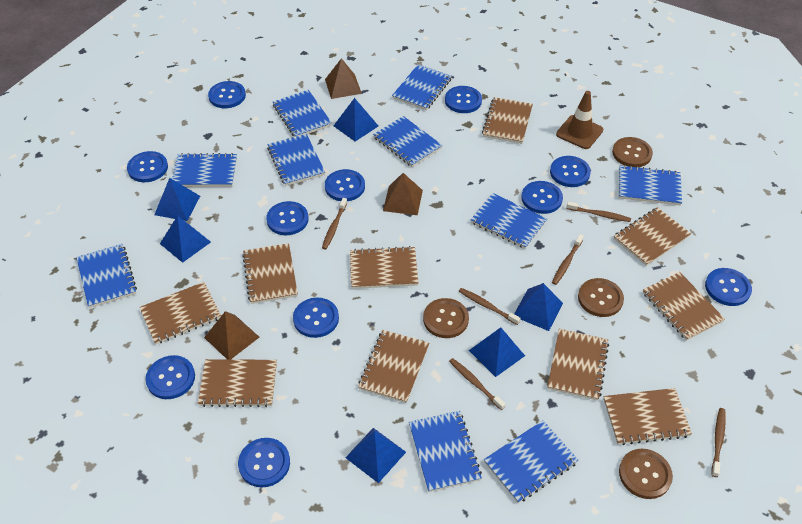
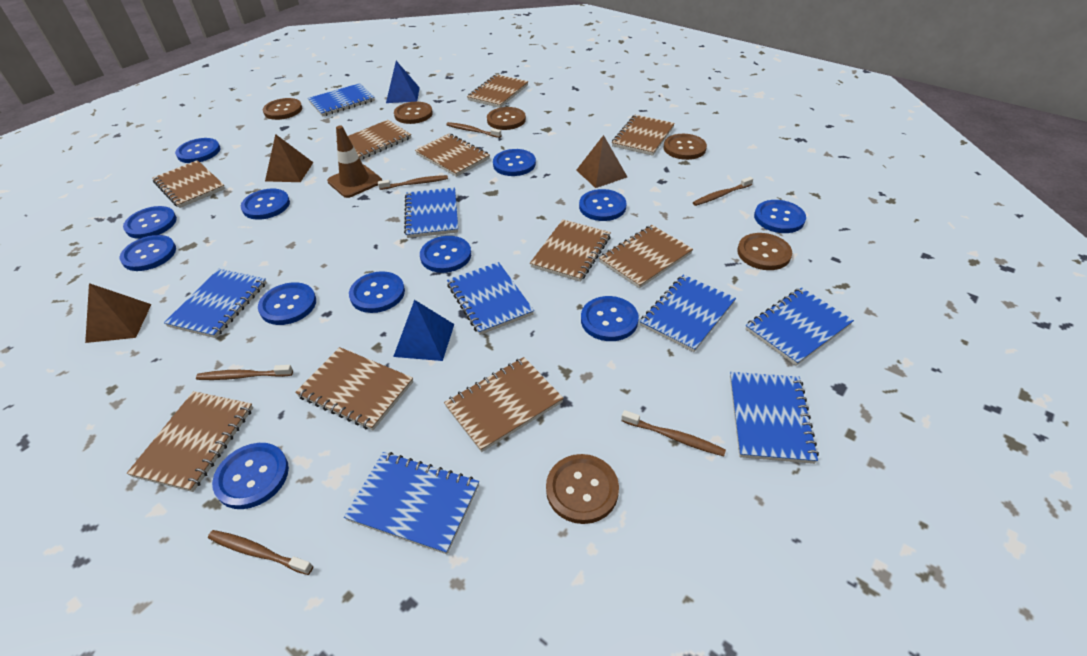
blue button: [127,151,168,182] [146,355,195,399] [208,81,246,108] [238,438,290,488] [266,201,309,235] [293,298,339,338] [325,169,365,201] [445,86,482,113] [521,181,563,214] [550,156,591,187] [705,268,752,306] = 11 -> [120,235,176,271] [123,206,177,239] [175,138,220,163] [212,443,289,509] [241,189,290,220] [258,282,316,325] [349,271,405,313] [420,236,471,273] [493,149,536,176] [579,189,626,221] [581,296,639,341] [754,200,806,233] = 12
blue notebook: [76,244,137,308] [172,153,237,187] [267,134,325,186] [273,90,332,137] [373,116,443,167] [392,64,452,110] [409,411,482,492] [471,193,547,249] [484,420,578,503] [619,165,682,206] = 10 -> [164,269,267,338] [308,83,375,116] [344,452,479,554] [404,187,458,238] [447,262,534,335] [640,274,736,352] [730,372,819,464] [746,287,854,366] = 8
blue pyramid: [154,178,200,221] [160,215,211,263] [334,98,378,142] [345,428,406,483] [469,327,525,377] [514,283,563,331] = 6 -> [386,61,420,103] [393,300,454,361] = 2
brown button: [423,298,469,338] [578,278,624,317] [612,137,653,167] [619,449,673,499] = 4 -> [263,98,302,120] [394,102,433,124] [487,107,526,130] [546,454,619,524] [664,134,707,160] [737,233,792,270] = 6

